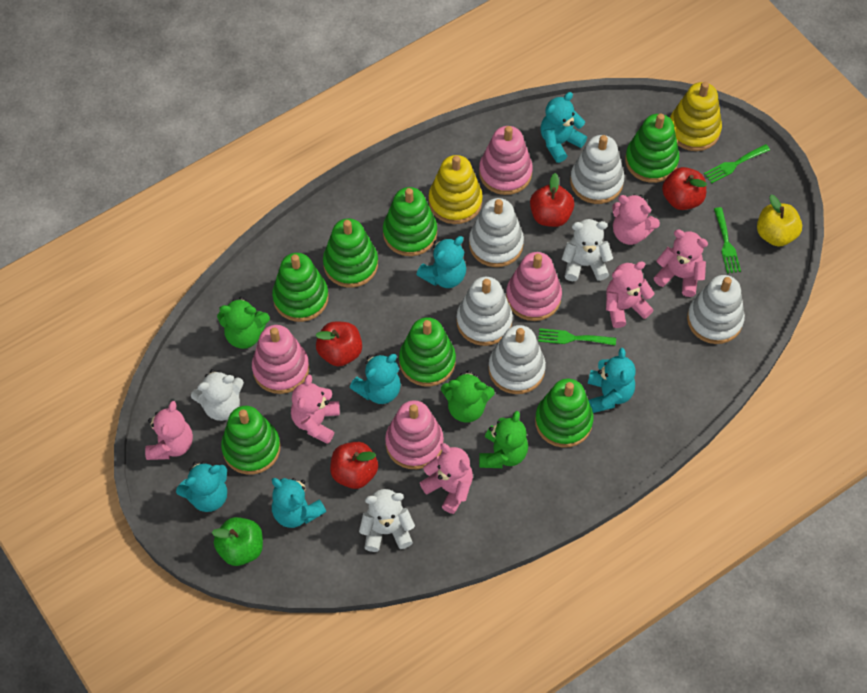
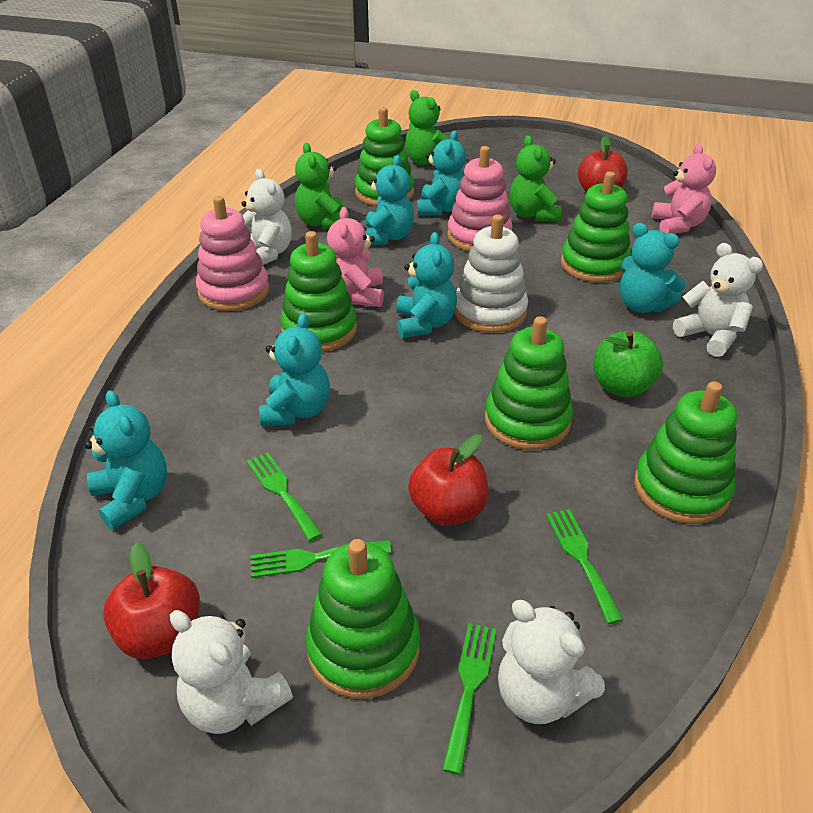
green fork: [538,328,616,346] [704,144,770,184] [714,207,741,273] = 3 -> [247,452,322,541] [250,540,391,578] [442,623,496,775] [546,509,623,624] = 4
green stacking toy: [221,406,280,474] [272,253,329,322] [323,218,378,288] [383,187,437,256] [399,317,456,386] [535,379,593,448] [625,114,679,183] = 7 -> [280,231,357,352] [306,539,420,699] [355,107,414,206] [485,316,573,450] [561,171,631,283] [634,381,737,524] = 6
pink stacking toy: [252,325,309,394] [385,400,444,469] [479,126,533,195] [506,252,562,321] = 4 -> [196,196,269,311] [447,146,513,251] = 2
pink teddy bear: [145,401,193,460] [291,375,340,444] [420,443,473,514] [606,261,654,328] [612,194,660,245] [654,230,708,297] = 6 -> [327,207,384,307] [652,144,716,234] = 2
red apple: [316,322,362,367] [330,442,378,489] [530,173,574,227] [662,167,707,210] = 4 -> [103,542,200,659] [408,434,489,526] [578,136,628,192] = 3
white stacking toy: [456,277,513,346] [469,198,524,267] [488,325,546,394] [570,135,624,204] [687,275,745,344] = 5 -> [455,214,528,333] = 1
white teddy bear: [191,369,244,421] [359,489,415,552] [562,219,613,281] = 3 -> [170,610,293,734] [241,169,292,265] [498,600,605,724] [673,243,763,357] = 4
yellow apple: [757,195,802,247] = 1 -> none = 0
yellow stacking toy: [429,155,483,224] [670,82,722,151] = 2 -> none = 0

